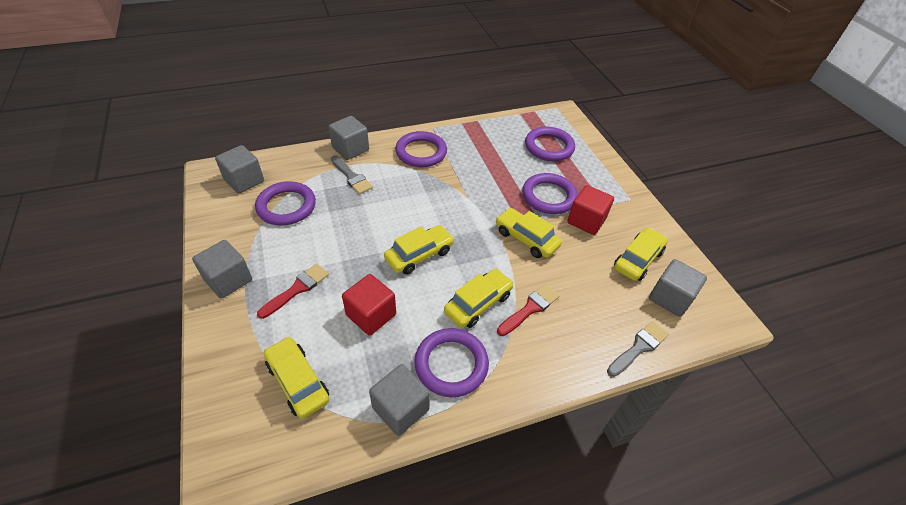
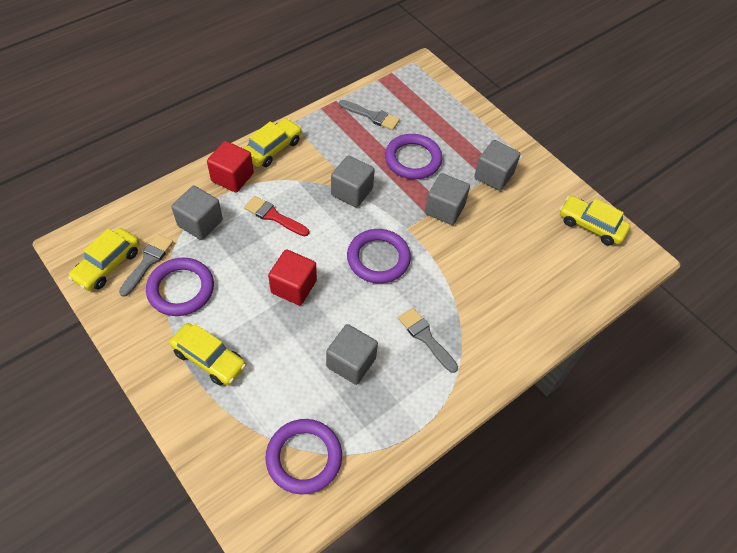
grey brush: [331,155,373,194] [607,321,669,377] = 2 -> [119,234,173,297] [339,100,400,130] [398,308,458,373] = 3
purple ring: [255,181,316,225] [395,131,447,167] [414,328,489,397] [522,173,578,214] [525,127,575,161] = 5 -> [146,258,214,316] [265,419,342,494] [347,229,411,283] [385,134,442,179] = 4
red brush: [257,264,329,319] [497,284,559,336] = 2 -> [244,196,309,236] = 1
yellow car: [264,336,329,419] [384,225,454,274] [444,269,514,328] [496,208,562,258] [614,228,668,281] = 5 -> [68,228,139,291] [169,323,246,386] [244,118,302,167] [560,196,630,246] = 4

